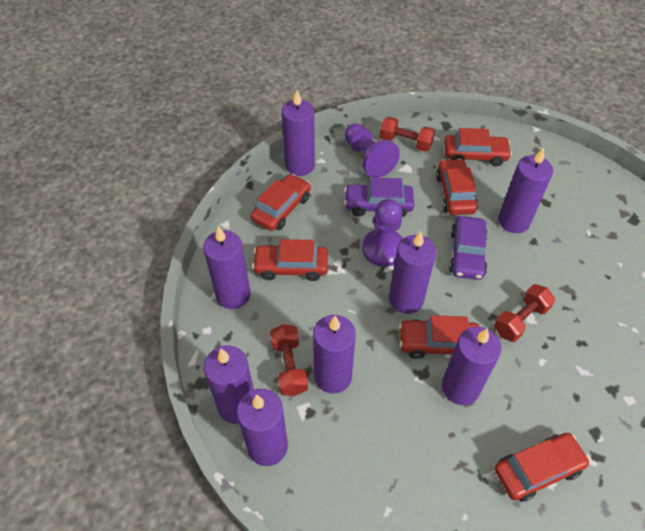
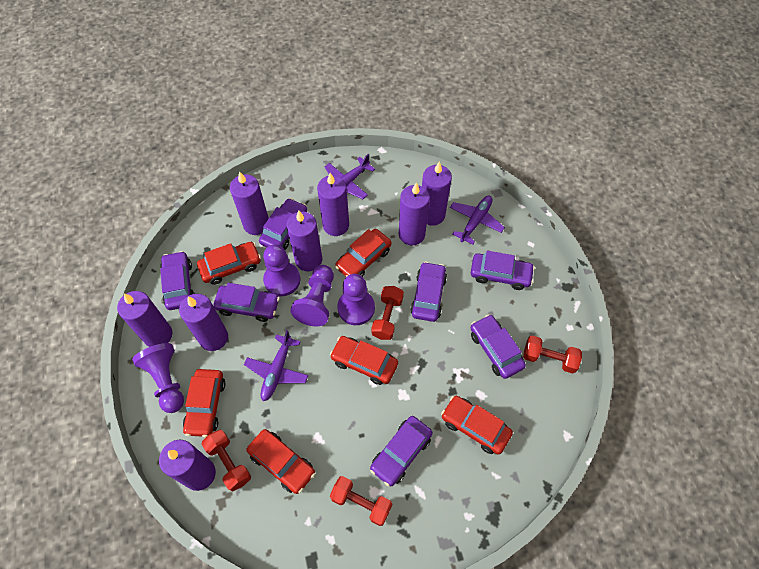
purple car: [344,178,414,217] [449,216,487,280] = 2 -> [160,251,195,310] [213,283,280,322] [259,198,307,250] [370,416,433,486] [410,262,447,322] [471,250,535,290] [471,314,526,379] = 7
purple pawn: [344,123,400,178] [362,199,403,267] = 2 -> [132,343,184,413] [263,244,301,296] [290,265,334,326] [337,274,375,325] = 4
purple plane: none = 0 -> [244,330,308,401] [325,154,375,199] [450,196,505,245] = 3
red dumbbell: [270,324,308,396] [380,117,435,152] [494,284,555,342] = 3 -> [202,430,251,491] [330,476,392,526] [371,286,404,340] [523,335,582,374] = 4

